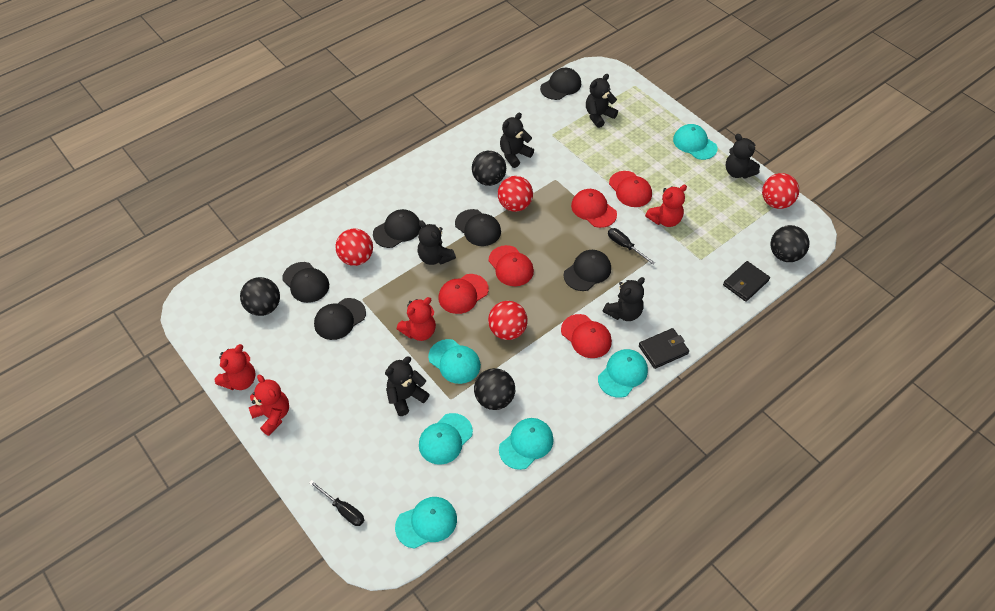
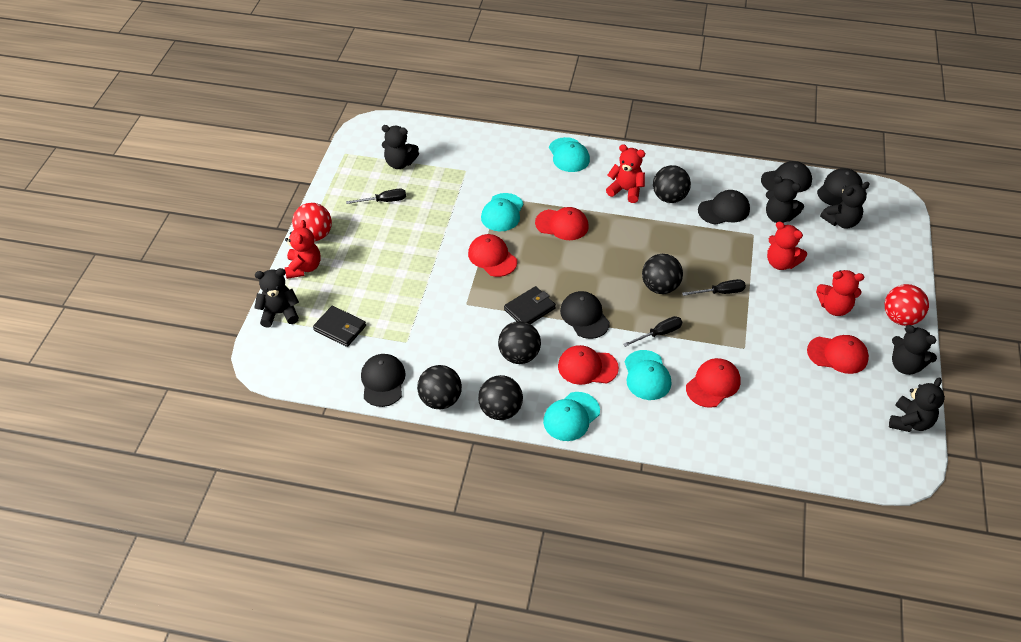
black ball: [240,277,280,316] [472,151,506,186] [474,368,515,410] [770,225,809,262] = 4 -> [417,365,462,409] [478,375,523,420] [498,321,541,364] [642,254,683,294] [653,165,691,203] = 5
black cap: [282,262,329,303] [314,298,366,340] [373,209,421,248] [455,209,501,246] [540,68,581,100] [563,250,611,291] = 6 -> [361,354,406,407] [560,291,610,339] [698,190,750,225] [761,161,812,192] [817,168,863,206] = 5
black screwdriver: [309,480,364,526] [608,228,655,265] = 2 -> [346,189,406,204] [623,316,682,347] [682,279,746,296] = 3
red ball: [335,229,373,266] [488,301,528,340] [498,176,533,212] [762,173,799,209] = 4 -> [292,203,332,241] [885,284,929,326] = 2
turquoise cap: [395,497,457,549] [419,413,473,465] [428,339,481,384] [499,418,554,470] [598,349,648,398] [673,124,718,160] = 6 -> [481,193,523,231] [543,392,600,441] [549,137,590,172] [625,350,671,400] = 4

